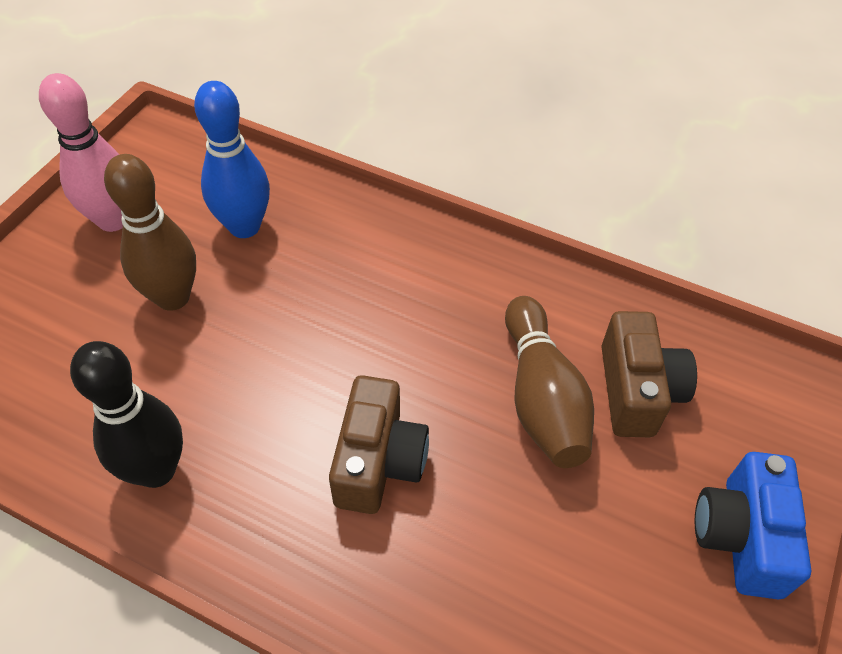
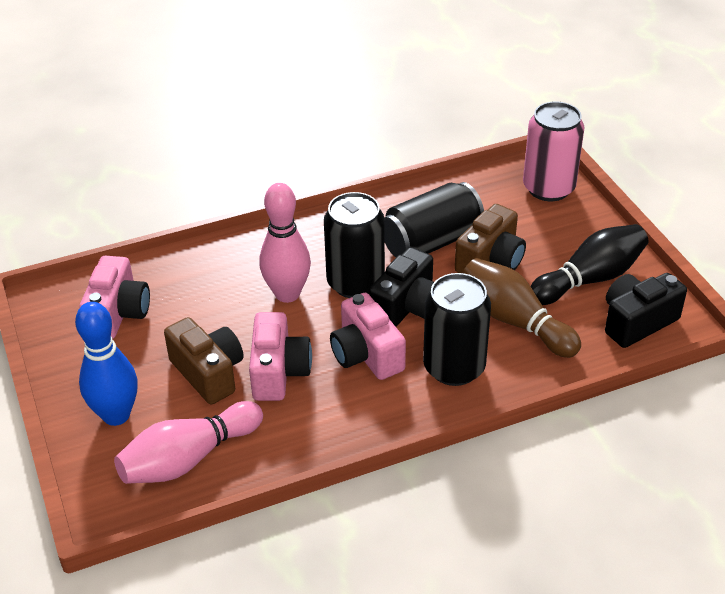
black camera: none = 0 -> [369,247,434,327] [605,273,687,348] = 2
black can: none = 0 -> [324,192,385,298] [384,182,484,257] [423,273,491,386] = 3
blue camera: [695,452,811,599] = 1 -> none = 0
brown bowling pin: [104,154,196,311] [505,296,594,468] = 2 -> [463,258,581,358] = 1
pink bowling pin: [39,73,123,232] = 1 -> [114,401,263,484] [259,183,311,303] = 2
pink camera: none = 0 -> [79,256,150,339] [249,312,312,401] [330,293,406,380] = 3
pink can: none = 0 -> [523,102,585,201] = 1

